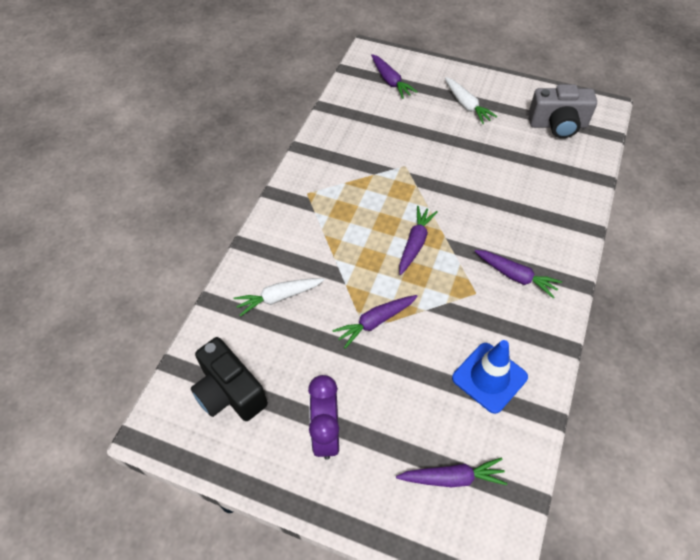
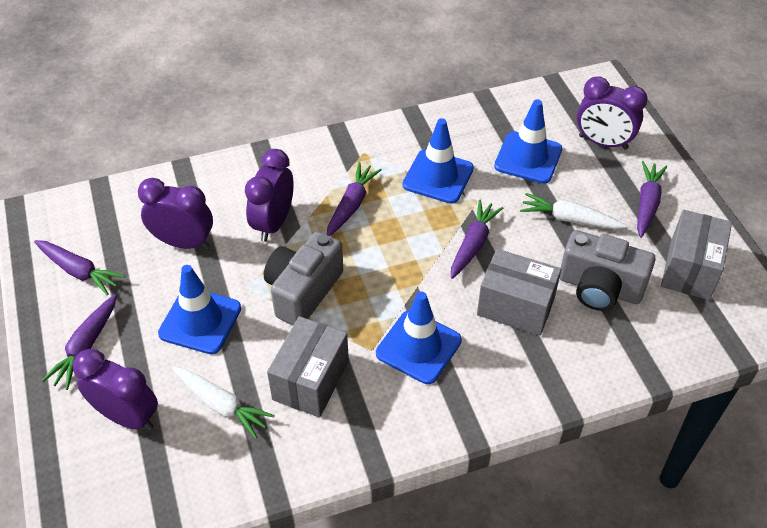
black camera: [191,337,268,421] = 1 -> none = 0
blue traffic cone: [452,340,528,414] = 1 -> [158,265,241,354] [376,292,462,384] [403,118,474,204] [494,99,562,184] = 4
grey box: none = 0 -> [267,316,349,418] [477,249,561,336] [661,210,732,300] = 3
grey camera: [528,84,597,138] = 1 -> [264,231,343,325] [559,230,656,311] = 2
purple clock: [308,375,339,460] = 1 -> [73,349,158,430] [138,178,213,249] [245,149,294,242] [577,76,648,150] = 4

